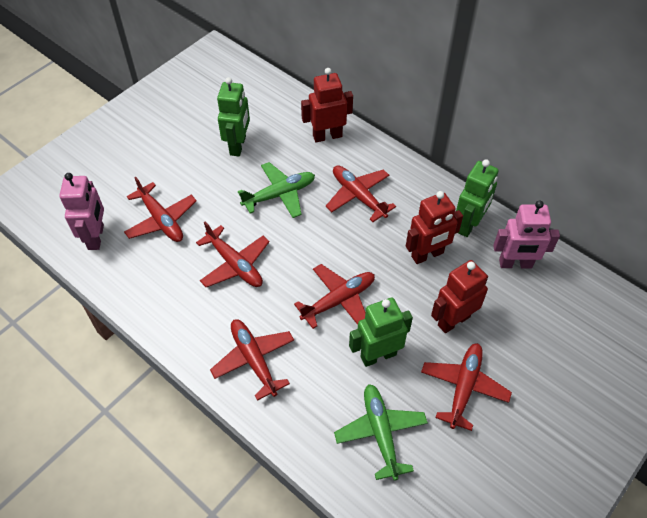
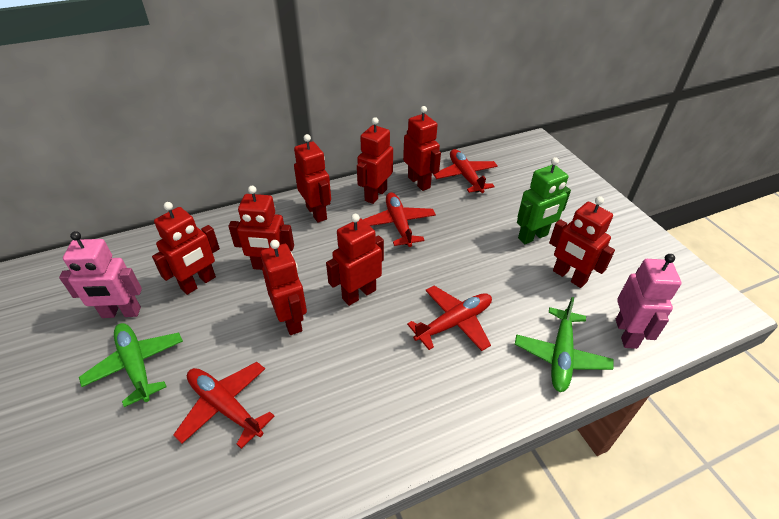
green robot: [217,77,250,156] [349,298,413,367] [456,159,499,237] = 3 -> [517,157,571,244] = 1
red plane: [124,177,197,242] [196,221,269,287] [210,319,294,401] [294,264,375,329] [326,165,396,222] [421,343,512,431] = 6 -> [173,362,274,449] [363,192,436,247] [407,286,492,351] [433,149,498,193] = 4
red robot: [301,68,353,142] [406,191,463,264] [431,260,488,333] = 3 -> [152,202,220,295] [228,186,294,270] [260,240,307,335] [294,134,331,223] [326,214,384,306] [357,117,393,204] [403,106,441,191] [549,196,615,288] = 8

